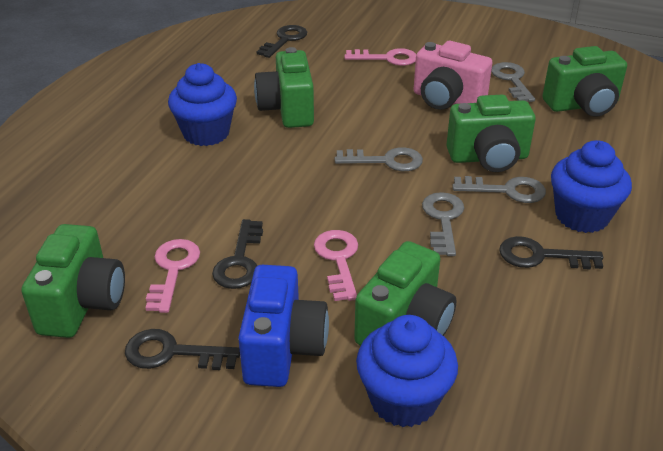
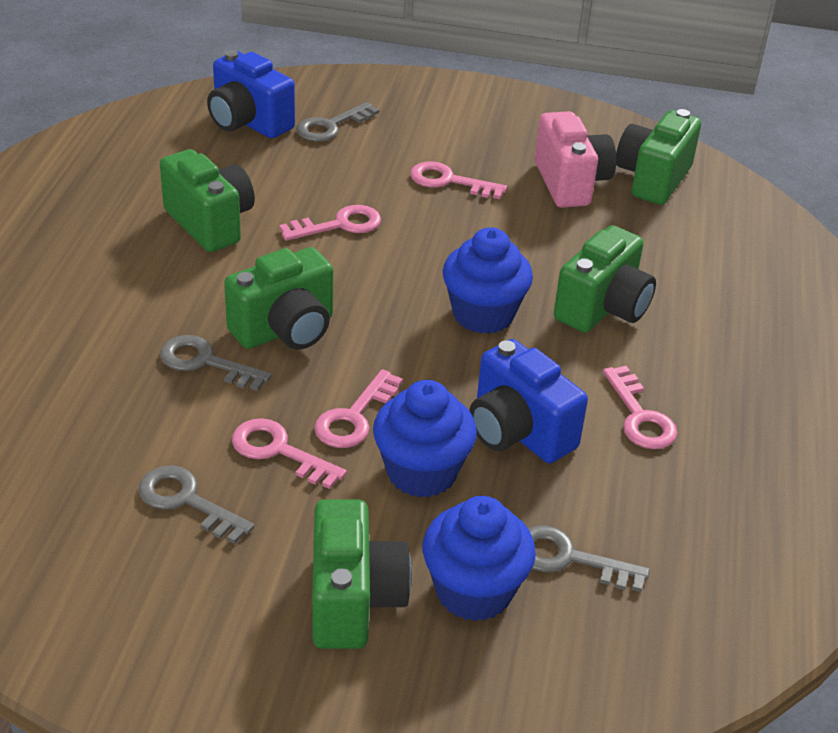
black key: [125,329,240,370] [212,219,263,289] [257,25,307,58] [499,236,603,270] = 4 -> none = 0
blue camera: [238,265,329,387] = 1 -> [207,50,295,138] [469,339,588,463] = 2
pink key: [146,239,200,313] [314,230,358,301] [344,48,416,66] = 3 -> [232,418,347,489] [279,205,381,241] [314,369,403,448] [410,162,507,199] [603,366,678,449] = 5

